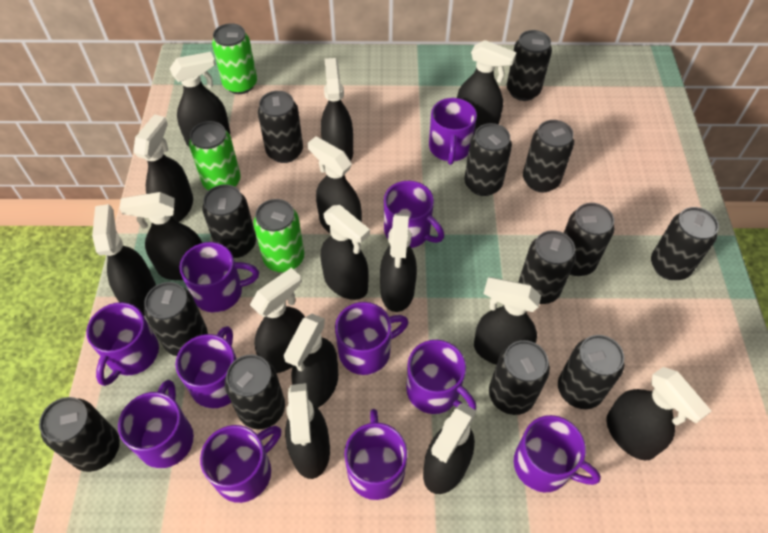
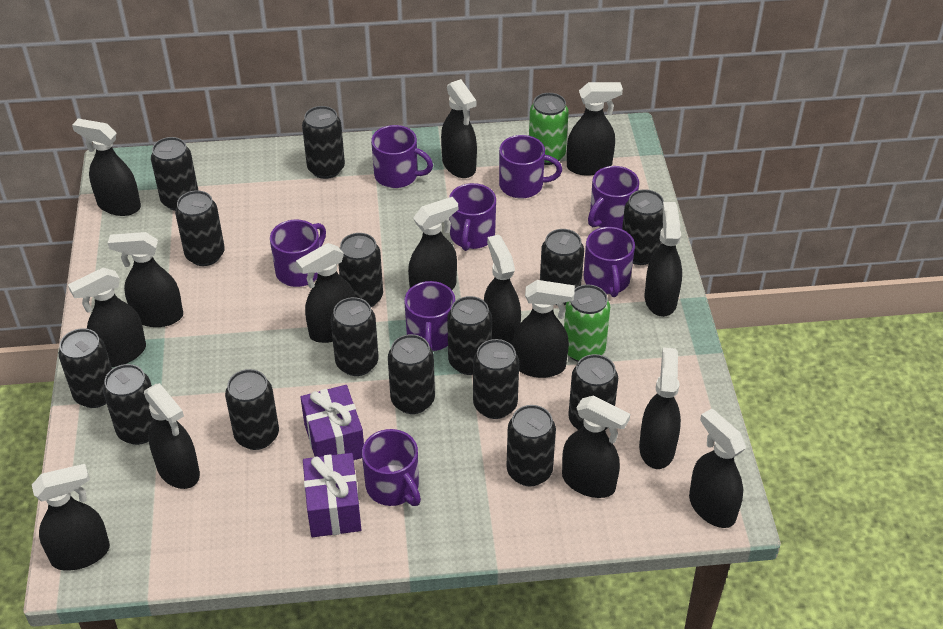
black can: [39,397,120,472] [144,282,208,356] [202,184,256,258] [225,355,285,429] [258,91,303,163] [464,123,512,196] [489,340,550,415] [507,30,552,101] [519,230,576,304] [523,120,574,193] [558,335,624,409] [564,203,614,276] [651,207,719,280] = 13 -> [59,328,112,408] [103,364,154,445] [151,137,199,211] [175,190,225,266] [225,369,279,450] [302,106,345,179] [331,297,379,376] [338,233,383,307] [388,334,435,414] [447,296,492,375] [473,339,519,419] [506,405,556,486] [540,229,584,305] [568,354,618,430] [622,189,664,265] = 15
green can: [189,121,241,190] [212,23,257,94] [253,199,304,273] = 3 -> [529,93,569,165] [564,285,610,362] = 2
purple gift: none = 0 -> [300,385,364,460] [303,453,361,537] = 2
purple mug: [86,302,159,386] [118,380,194,468] [175,326,237,408] [180,242,259,312] [200,425,281,503] [335,302,408,375] [344,409,407,500] [384,181,444,248] [406,340,476,414] [429,98,477,165] [514,415,601,492] = 11 -> [270,219,326,287] [362,429,421,506] [371,125,433,188] [404,281,455,351] [449,183,496,251] [499,135,562,198] [584,227,635,297] [588,166,639,229] = 8

